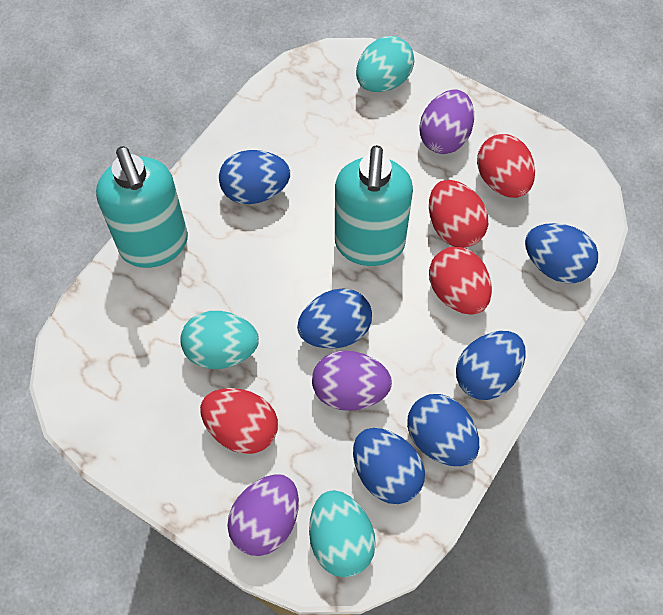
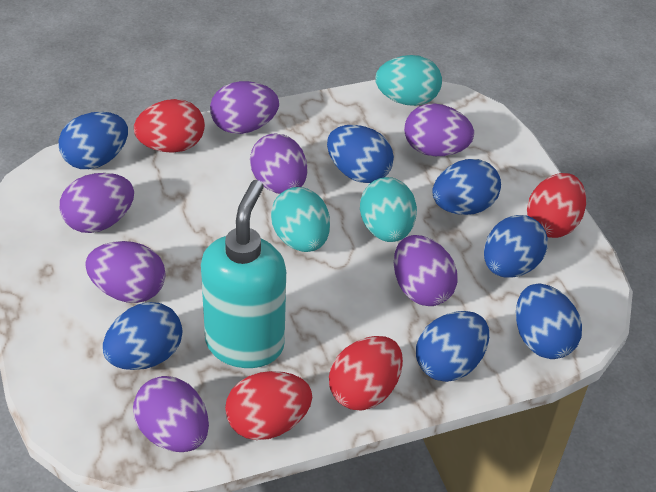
blue egg: [219,150,290,204] [297,289,372,349] [353,428,425,504] [407,394,479,466] [456,331,526,400] [525,223,598,283] = 6 -> [59,112,128,169] [103,302,182,370] [327,125,394,183] [416,311,489,382] [432,159,501,215] [484,215,548,278] [516,284,582,359] = 7
purple egg: [227,474,299,556] [312,351,392,411] [419,89,474,154] = 3 -> [60,173,134,233] [85,241,166,303] [133,376,209,452] [210,81,279,134] [250,133,307,194] [394,235,458,306] [404,103,474,156] = 7
turquoise soap dispenser: [96,146,188,268] [335,145,413,266] = 2 -> [201,180,286,368] = 1

